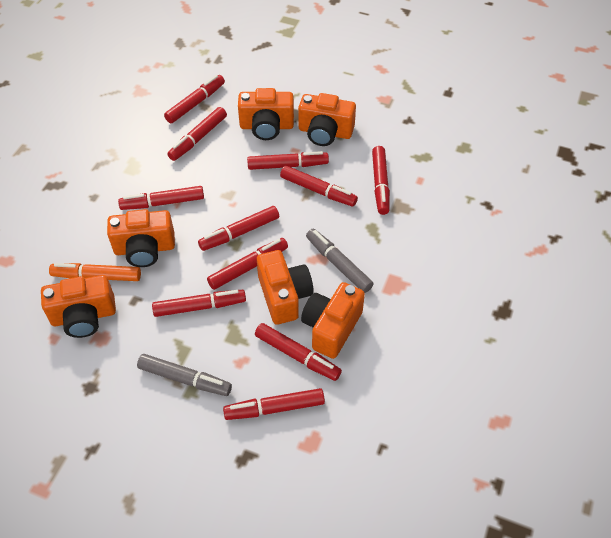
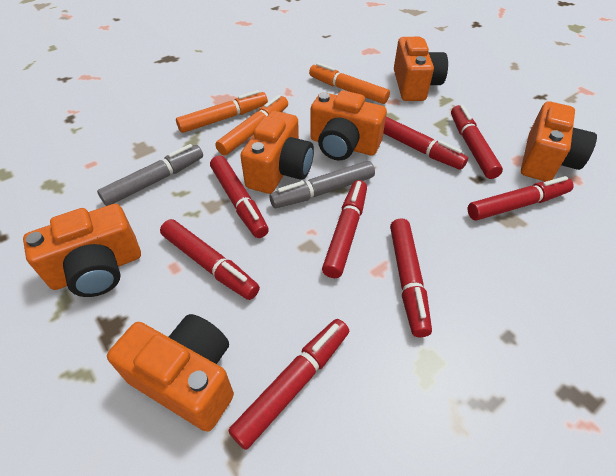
orange marker: [49,263,141,281] = 1 -> [176,90,268,133] [215,95,288,156] [309,63,390,104] = 3
red marker: [118,186,204,210] [152,290,246,317] [164,75,225,123] [167,107,227,161] [198,206,279,251] [207,238,288,290] [223,388,325,420] [247,151,329,170] [255,323,342,381] [280,165,358,207] [372,146,390,215] = 11 -> [160,219,260,300] [210,155,269,238] [228,319,349,450] [322,180,367,278] [383,117,468,170] [390,218,432,338] [451,105,503,179] [467,176,574,221] = 8

